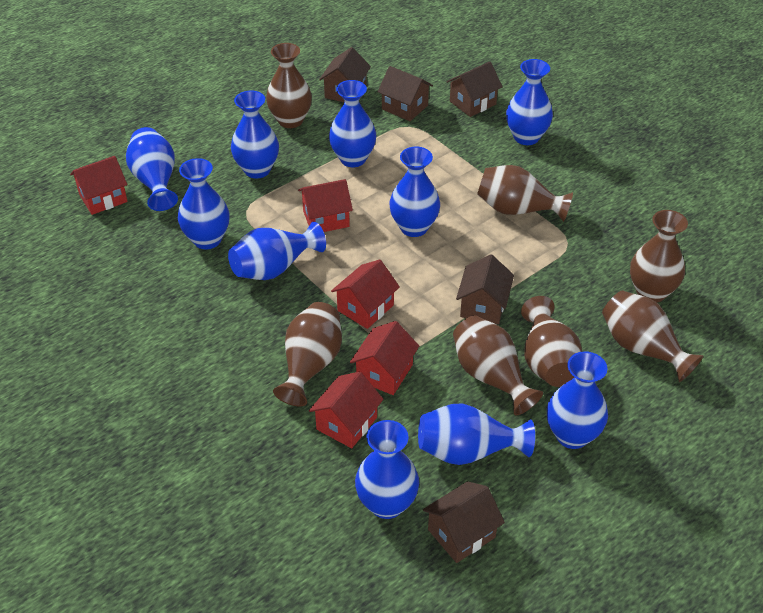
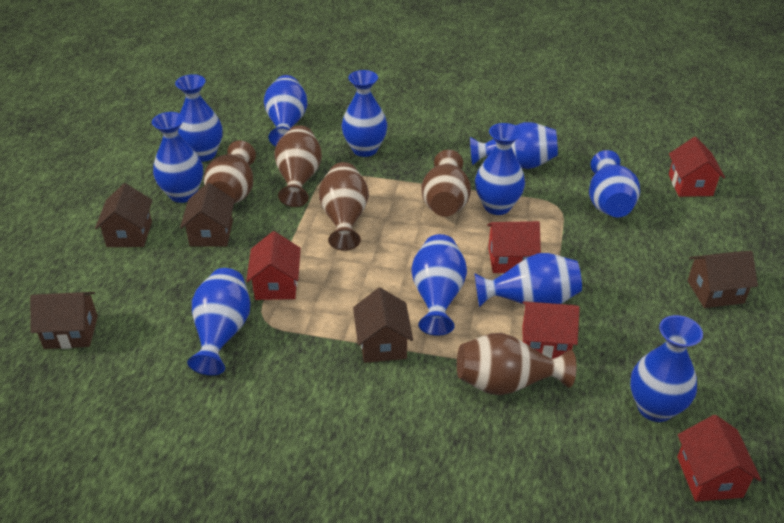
blue vase: [126,127,178,211] [178,158,229,249] [228,222,326,280] [231,90,279,179] [329,80,376,167] [355,420,419,519] [389,147,440,237] [418,403,535,465] [506,59,553,145] [547,351,608,449] = 10 -> [152,112,203,203] [175,74,223,162] [187,268,250,375] [264,75,308,146] [342,70,387,157] [411,234,467,336] [470,122,558,169] [474,253,582,307] [475,123,525,215] [589,150,640,217] [630,315,703,422] = 11
brown vase: [266,43,312,128] [273,302,342,406] [453,315,543,415] [477,165,573,222] [521,296,582,387] [602,290,703,382] [630,210,688,303] = 7 -> [204,141,256,204] [274,125,322,207] [319,162,369,250] [421,150,471,217] [457,333,577,395] = 5

